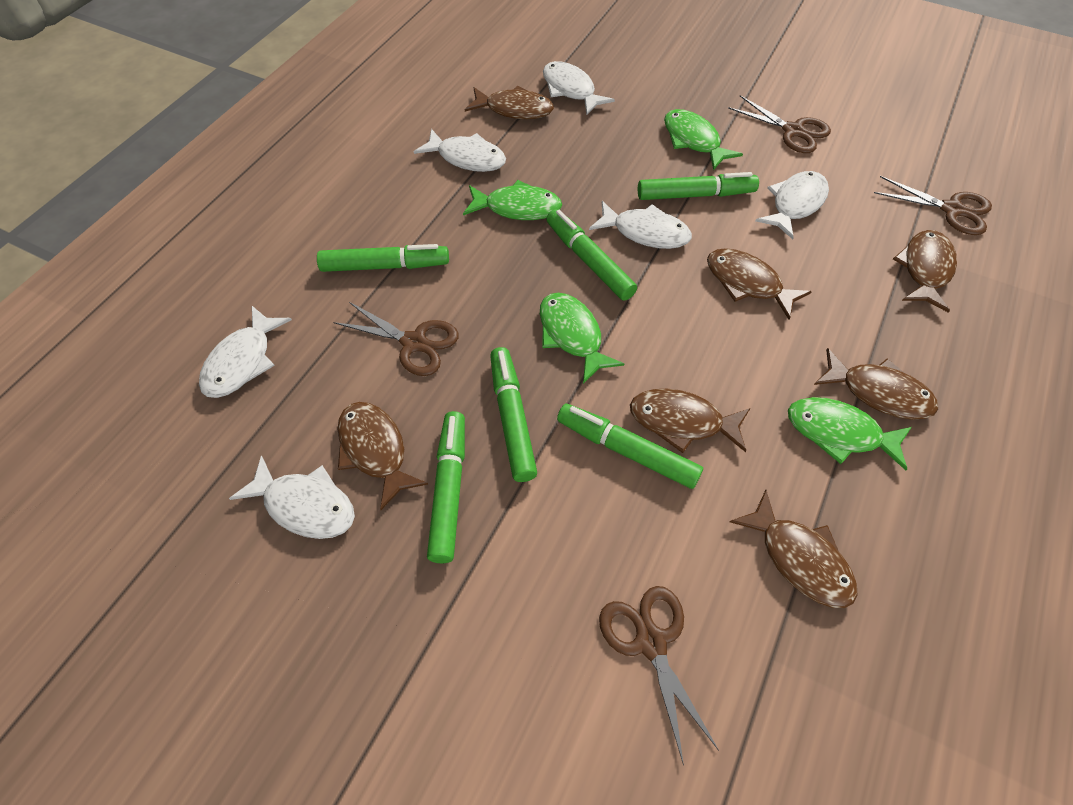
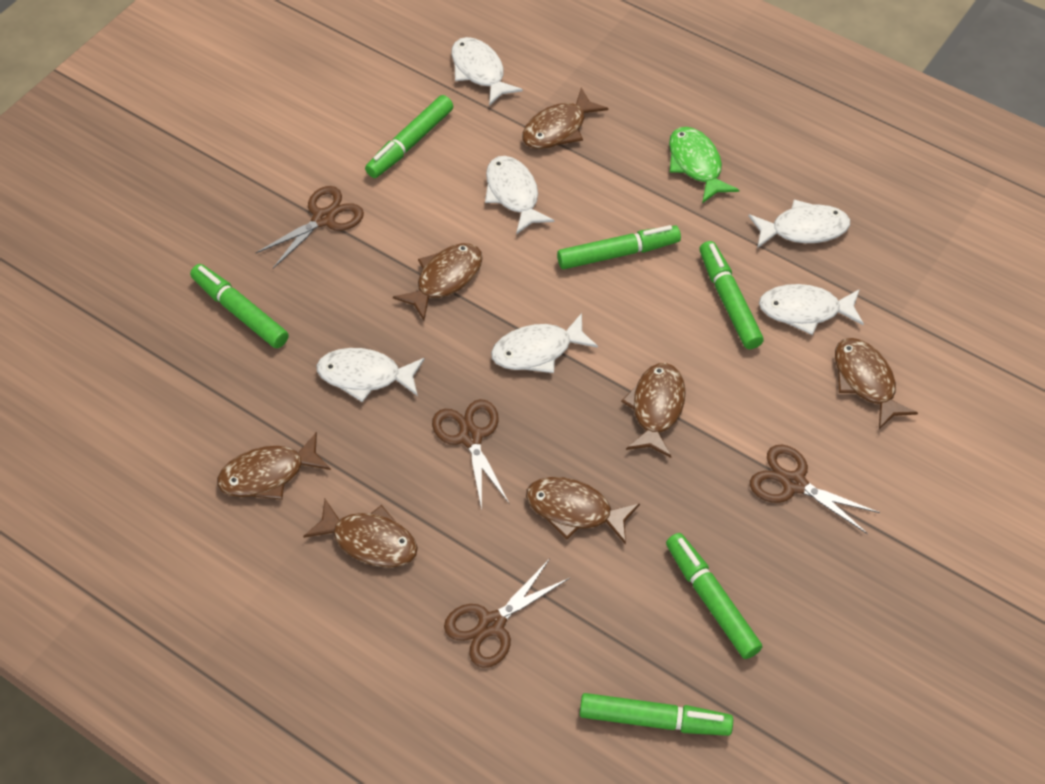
green fish: [463,180,562,220] [540,293,624,384] [664,109,743,171] [788,397,912,470] = 4 -> [669,127,739,204] = 1

